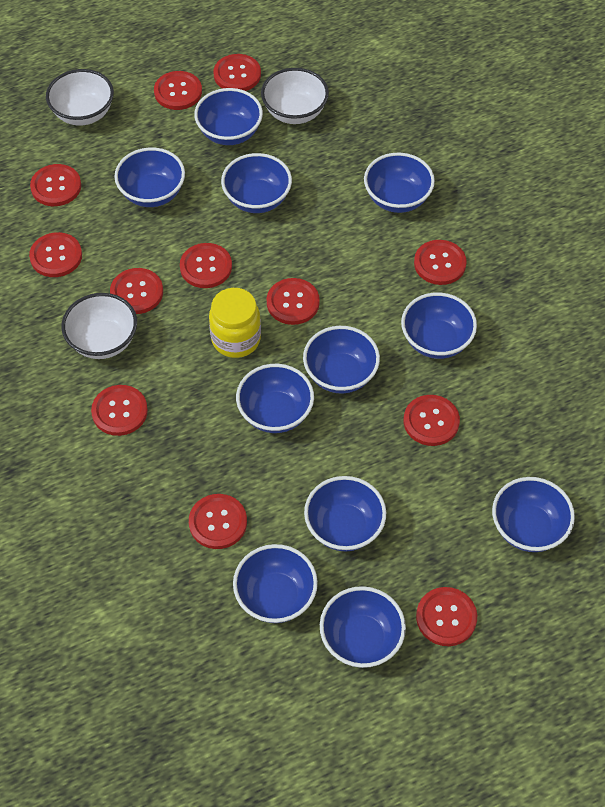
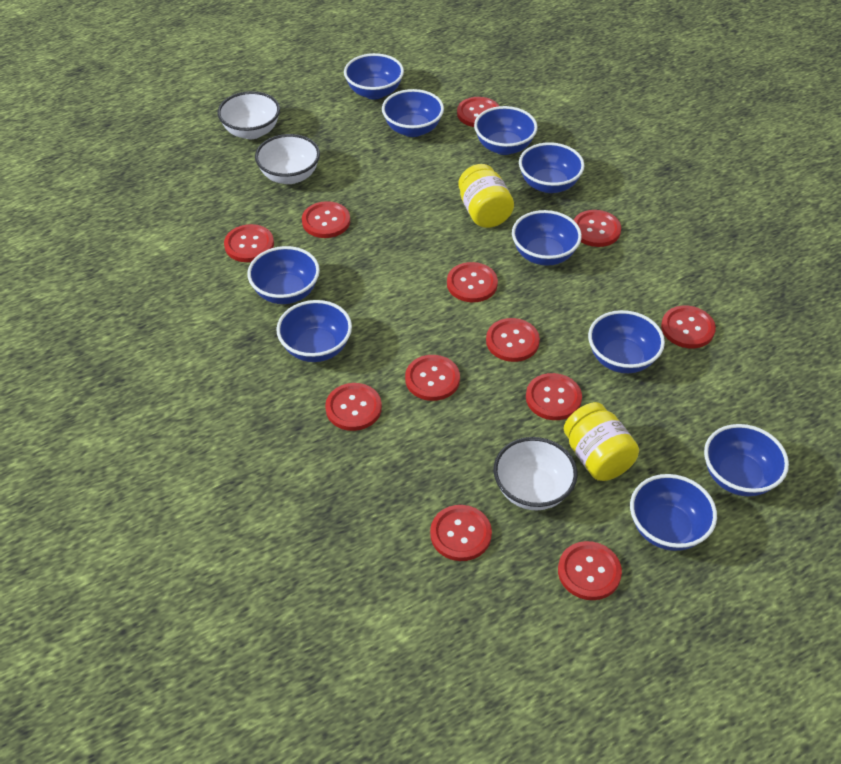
blue bowl: [114,147,185,207] [194,88,263,145] [221,153,292,213] [233,544,318,623] [236,364,314,433] [303,326,380,394] [304,476,386,551] [320,586,406,668] [364,153,435,213] [401,292,477,359] [492,477,575,552] = 11 -> [247,246,320,304] [276,300,352,362] [344,53,404,100] [382,89,444,137] [474,106,538,155] [512,210,582,266] [519,142,584,193] [588,310,665,373] [630,474,717,551] [704,424,789,496] = 10
yellow jar: [209,288,261,358] = 1 -> [458,164,514,228] [564,402,639,481] = 2

